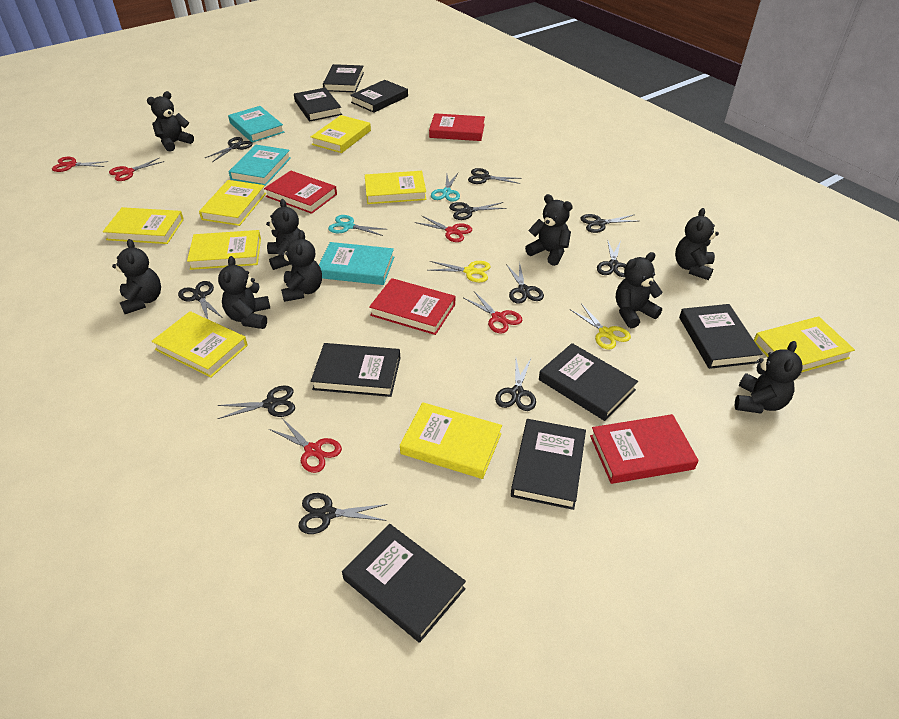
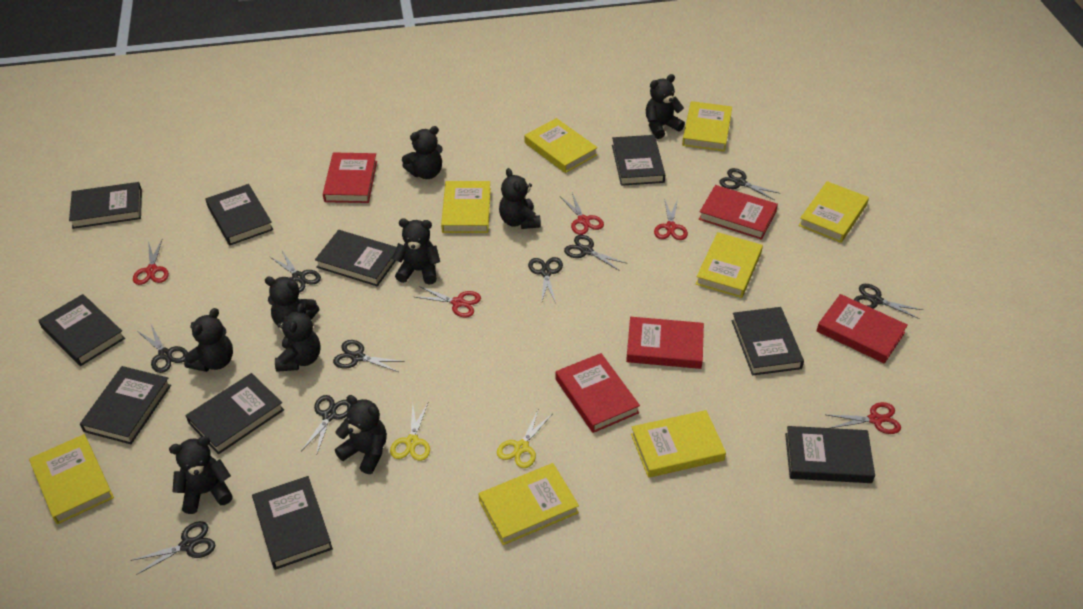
black book: [294,88,342,122] [311,343,400,397] [323,64,364,92] [342,524,466,643] [350,80,408,113] [511,419,586,510] [539,343,638,421] [679,304,763,369] = 8 -> [38,294,125,366] [69,182,142,229] [80,366,171,444] [186,373,284,454] [206,184,273,246] [252,476,333,570] [315,230,396,286] [612,135,665,186] [731,307,804,375] [785,426,875,483] = 10
black scissors: [178,281,223,319] [205,137,253,162] [217,386,295,419] [298,493,388,534] [449,202,507,220] [468,168,522,184] [495,359,536,411] [506,262,544,304] [580,214,638,233] [597,239,626,277] = 10 -> [131,521,215,575] [137,325,188,373] [269,251,321,293] [301,395,351,456] [333,340,405,372] [528,257,563,304] [564,235,626,271] [719,168,781,200] [854,284,923,319] = 9
red book: [264,170,337,214] [369,278,455,335] [429,113,485,141] [590,414,699,484] = 4 -> [323,152,377,203] [556,353,640,433] [626,317,704,369] [699,185,778,240] [817,294,908,363] = 5
turquoise book: [228,106,284,143] [228,145,291,186] [319,242,394,285] = 3 -> none = 0
turquoise scissors: [328,215,388,236] [431,173,460,202] = 2 -> none = 0

